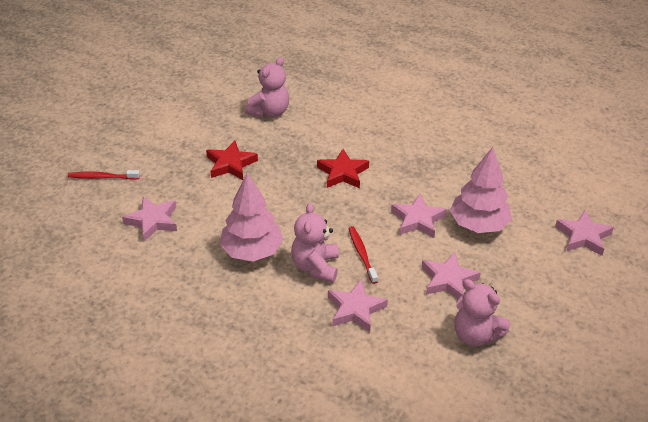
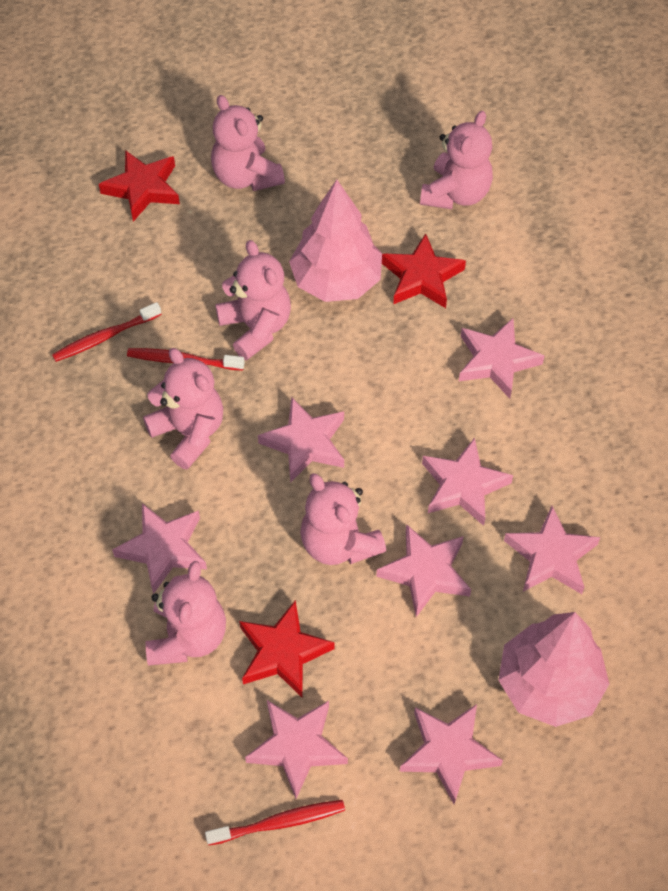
pink star: [122,197,177,241] [328,279,388,332] [391,194,447,238] [422,252,481,299] [555,210,614,256] = 5 -> [112,503,207,594] [245,700,348,799] [258,397,344,483] [376,524,471,617] [400,704,503,804] [422,438,513,526] [459,318,544,399] [504,506,600,594] = 8
pink teddy bear: [245,57,289,118] [291,203,339,282] [454,279,510,346] = 3 -> [143,348,223,470] [145,561,226,666] [211,95,285,191] [215,240,291,360] [300,473,386,565] [420,111,493,209] = 6
red star: [206,140,258,180] [317,149,369,188] = 2 -> [99,150,180,221] [239,600,334,697] [382,233,466,308] = 3
red toothbrush: [68,170,140,180] [348,226,378,284] = 2 -> [52,302,162,362] [127,348,245,371] [205,800,345,845] = 3

